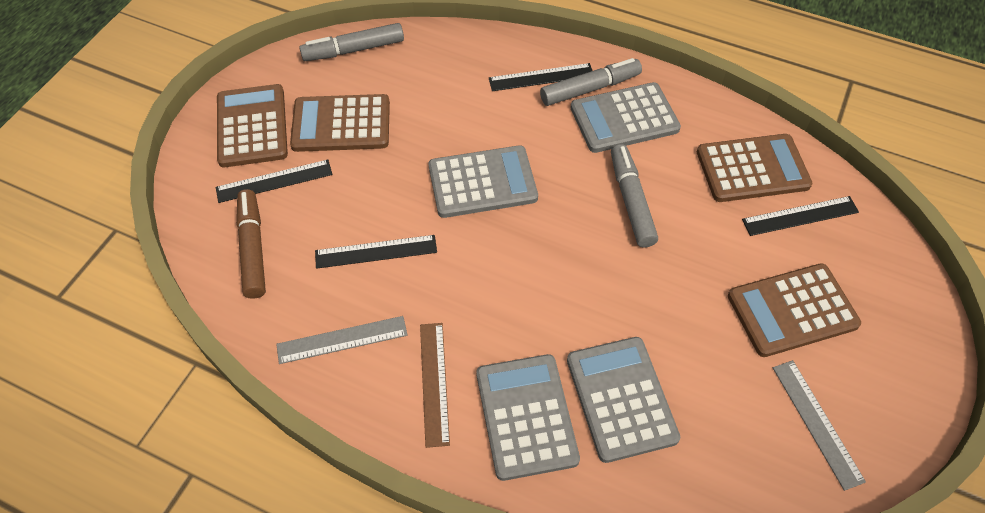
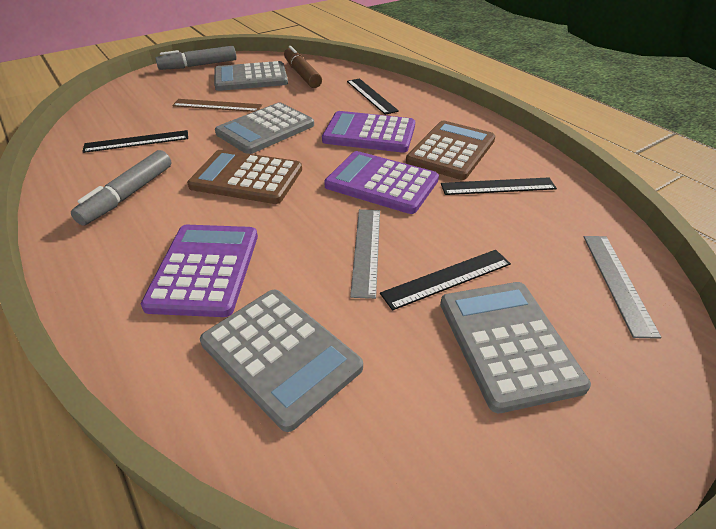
brown calculator: [217,84,288,167] [290,94,390,152] [697,134,813,202] [728,263,861,357] = 4 -> [187,150,302,204] [406,121,495,180] = 2
grey marker: [299,23,404,61] [540,58,642,106] [611,144,658,247] = 3 -> [71,150,171,226] [155,46,237,70] = 2
purple calculator: none = 0 -> [141,225,258,317] [322,111,415,153] [324,151,439,214] = 3

